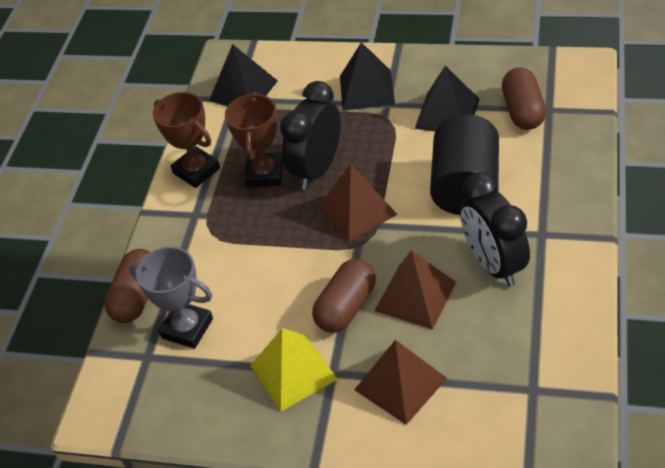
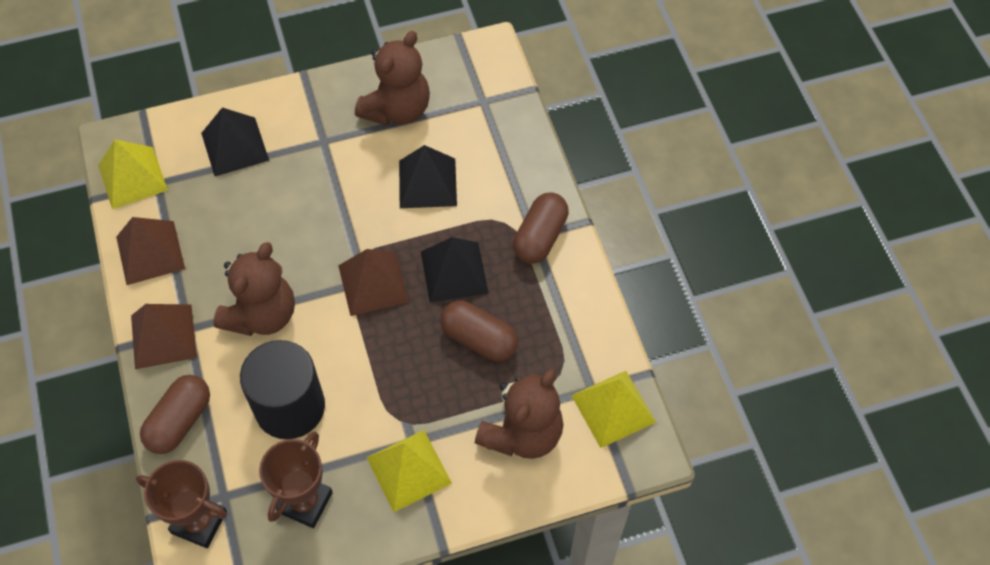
black clock: [280,81,341,189] [460,172,530,287] = 2 -> none = 0
brown teddy bear: none = 0 -> [214,242,295,336] [355,31,430,126] [475,369,564,459] = 3
grey trophy: [129,247,213,349] = 1 -> none = 0
yellow pyramid: [250,328,338,411] = 1 -> [98,139,168,209] [366,430,452,512] [571,371,656,448] = 3

